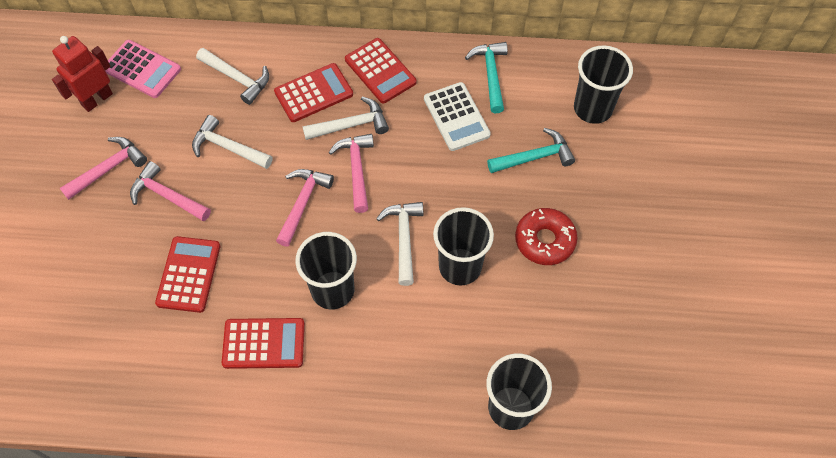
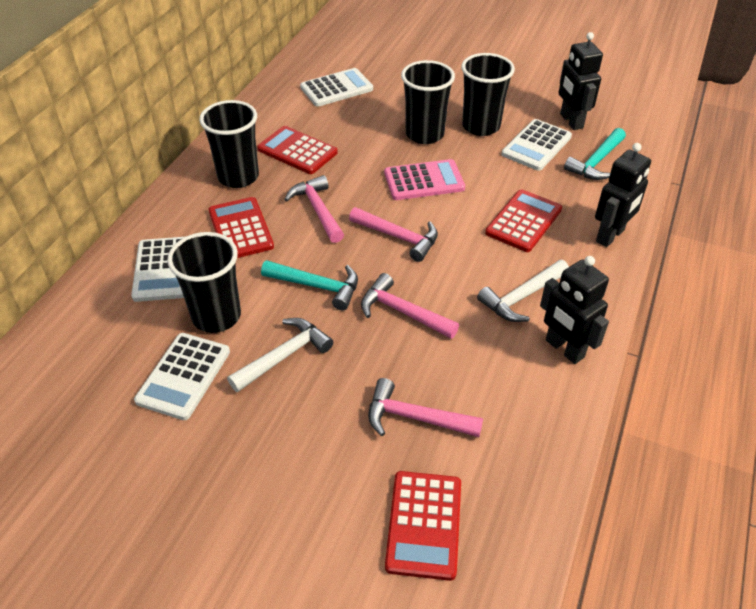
black robot: none = 0 -> [540,256,609,364] [558,32,603,130] [595,143,651,247] = 3
red donut: [515,208,578,265] = 1 -> none = 0
red robot: [52,36,113,112] = 1 -> none = 0
white calculator: [424,82,491,151] = 1 -> [131,237,184,302] [134,333,230,420] [300,68,373,107] [501,119,572,171] = 4
white hammer: [192,115,273,169] [196,48,269,105] [302,97,389,140] [376,202,423,286] = 4 -> [227,318,333,392] [477,260,569,322] = 2

